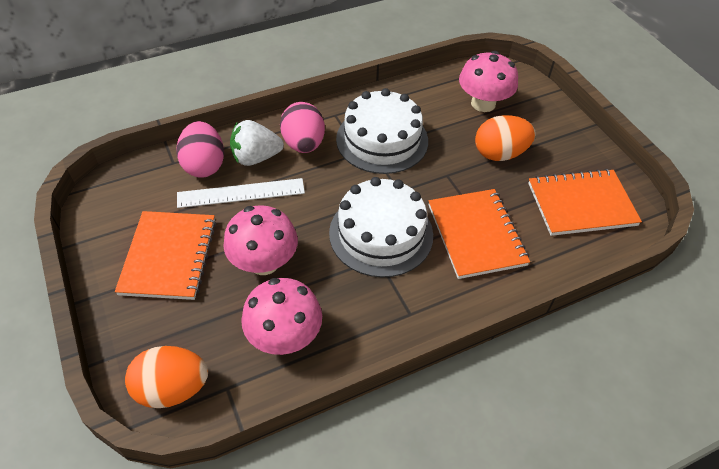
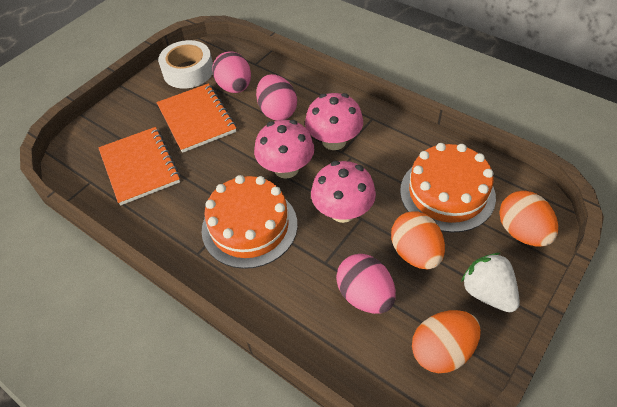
orange cake: none = 0 -> [202,175,298,269] [400,143,496,233] = 2
orange egg: [125,346,208,408] [475,115,536,161] = 2 -> [391,211,445,269] [412,310,481,373] [499,191,558,247] = 3
orange notebook: [115,211,216,300] [429,189,530,279] [528,169,642,236] = 3 -> [98,127,180,206] [157,83,236,153] = 2
pink egg: [176,121,224,178] [280,102,325,153] = 2 -> [212,51,251,93] [256,74,297,120] [336,254,396,314] = 3
white cake: [329,177,433,277] [336,88,428,174] = 2 -> none = 0
white ruler: [177,178,305,208] = 1 -> none = 0
white tape: none = 0 -> [158,40,213,88] = 1

